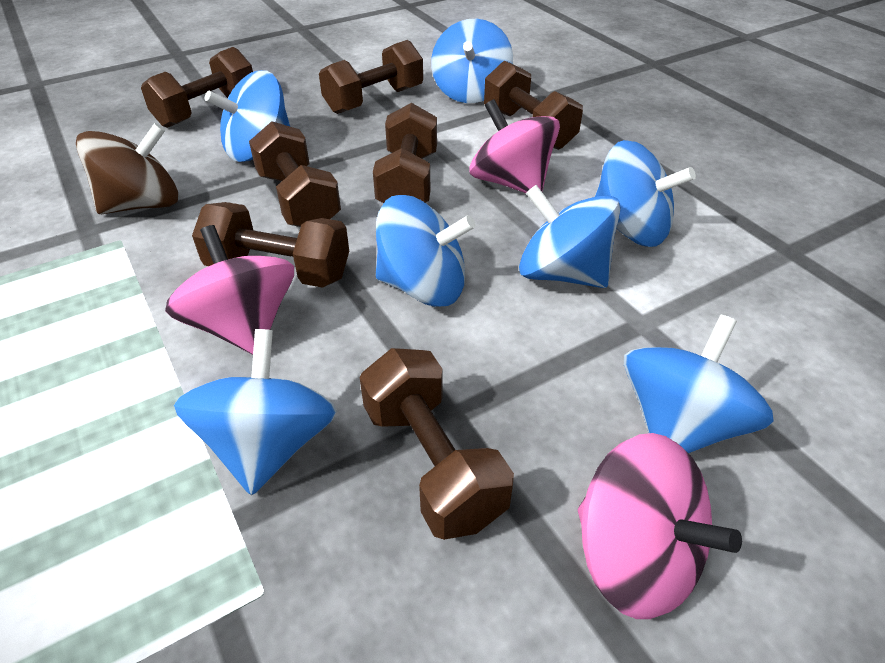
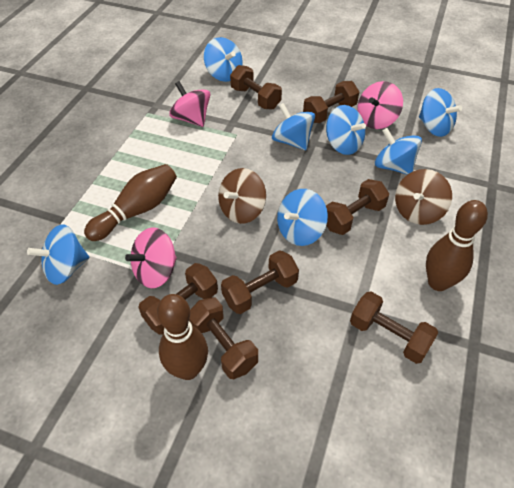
brown bowling pin: none = 0 -> [84,164,177,241] [157,294,208,380] [426,200,488,291] = 3
brown spinning top: [76,123,178,214] = 1 -> [218,168,266,224] [395,169,452,225] = 2

